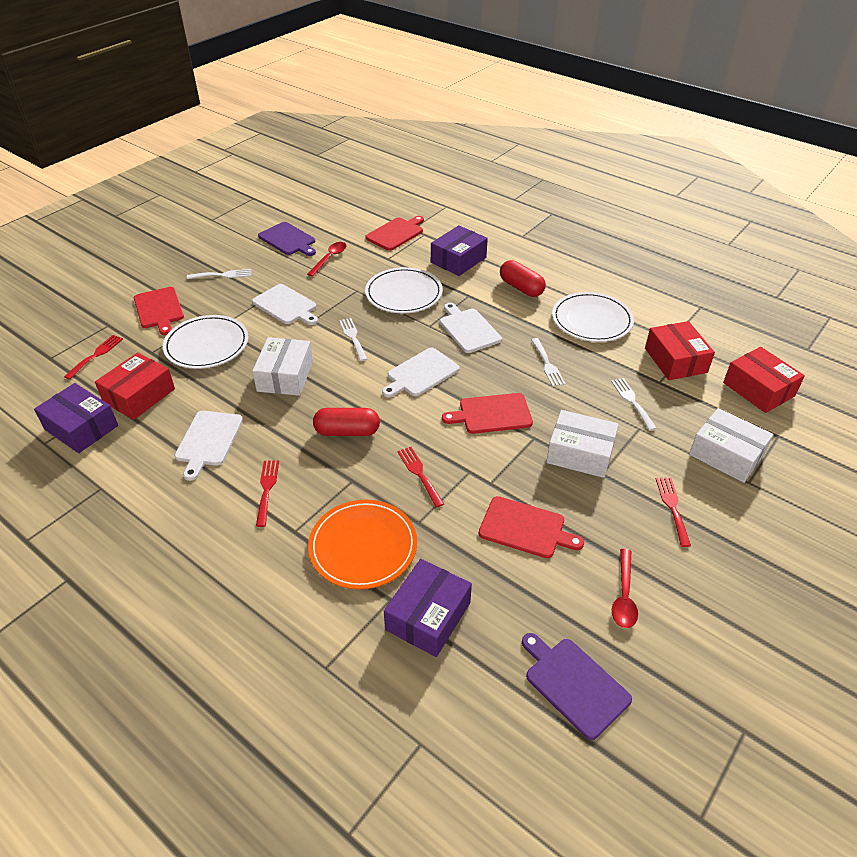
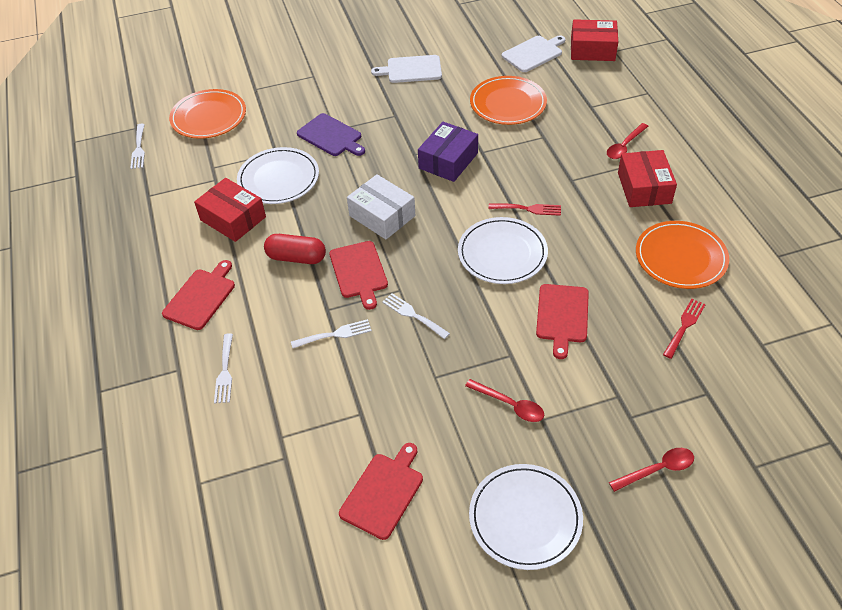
orange plate: [308,500,417,589] = 1 -> [169,89,246,139] [470,76,547,125] [636,221,729,289] = 3
purple box: [34,383,118,453] [384,559,472,657] [431,225,488,276] = 3 -> [418,122,478,182] = 1
purple cutting board: [258,222,316,256] [522,633,632,740] = 2 -> [297,113,365,156] = 1
red capsule: [313,408,380,436] [500,260,546,297] = 2 -> [264,234,326,264] = 1
red fork: [64,335,123,379] [256,460,279,527] [397,447,444,508] [656,478,691,547] = 4 -> [489,203,561,216] [663,299,706,359] = 2
red spoon: [307,242,346,277] [612,549,638,628] = 2 -> [465,379,544,422] [607,123,648,159] [609,448,694,492] = 3
white box: [252,337,313,396] [546,410,619,478] [689,408,774,483] = 3 -> [347,174,416,239] = 1
white cutting board: [174,411,243,481] [252,284,318,325] [382,348,460,398] [440,303,502,353] = 4 -> [371,55,442,83] [502,35,565,72] = 2

